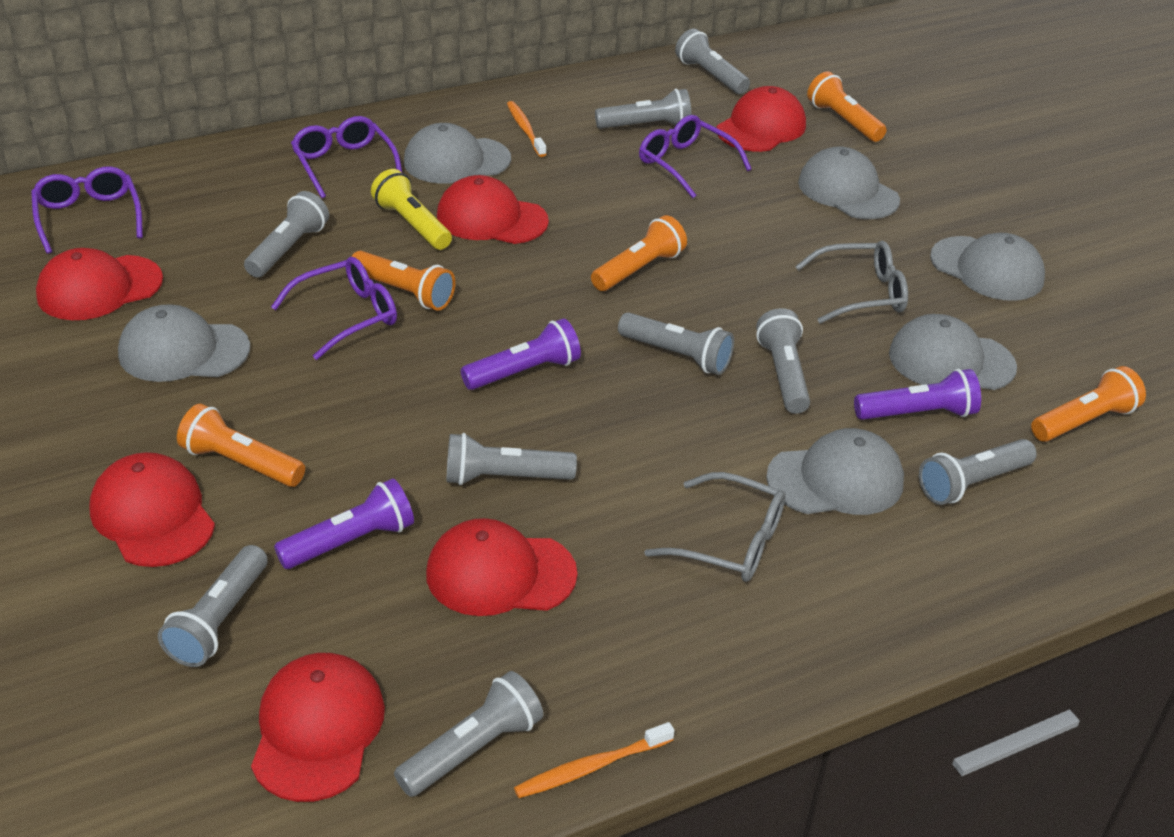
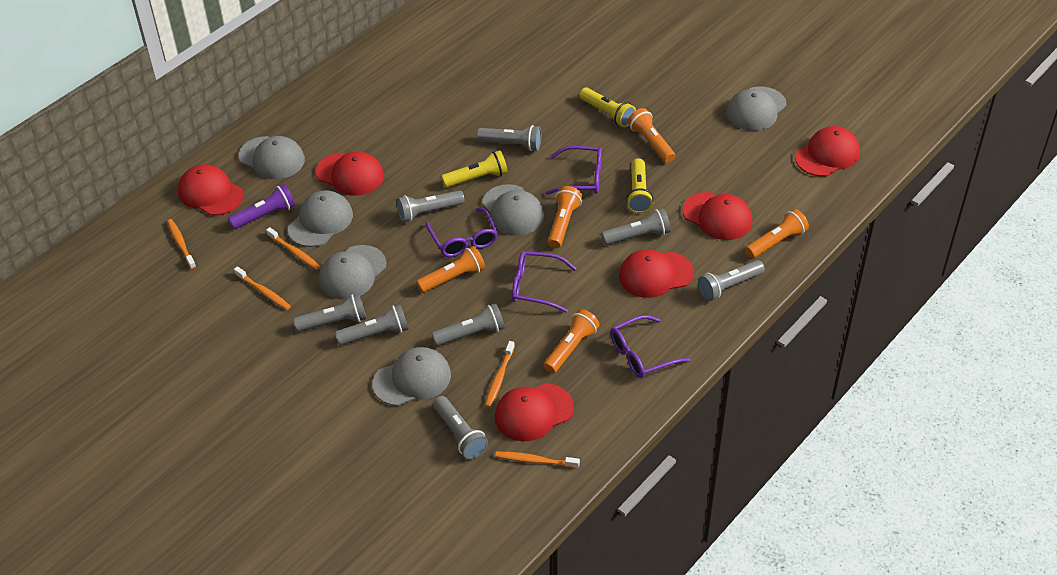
grey flashlight: [158,545,268,667] [244,191,329,277] [394,671,543,797] [447,433,577,485] [595,89,692,129] [618,312,734,375] [675,29,750,94] [756,308,810,414] [919,439,1037,505] = 9 -> [293,294,367,332] [335,305,408,345] [397,190,464,222] [431,303,505,346] [433,396,488,459] [477,125,541,151] [601,208,671,245] [698,260,765,301] = 8
grey glasses: [644,472,786,582] [795,241,908,324] = 2 -> none = 0
orange toothbrush: [507,101,546,157] [514,722,675,798] = 2 -> [167,219,196,269] [234,266,291,310] [266,227,321,270] [485,341,515,408] [495,452,580,468] = 5
purple flashlight: [274,478,414,569] [461,318,581,390] [854,369,981,420] = 3 -> [228,184,295,229] = 1
yellow flashlight: [371,169,452,250] = 1 -> [441,150,508,188] [579,87,636,127] [626,158,653,213] = 3

